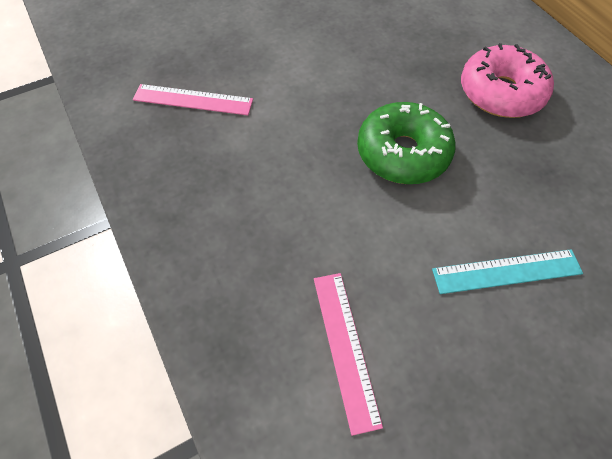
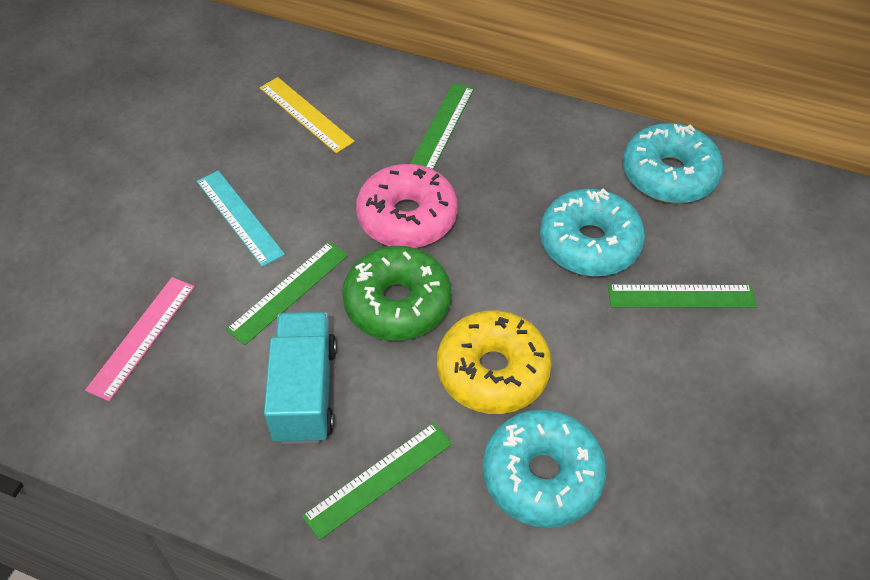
green ruler: none = 0 -> [226,242,348,345] [302,423,452,540] [410,83,474,170] [608,284,757,308] = 4
pink ruler: [133,84,253,115] [314,273,383,436] = 2 -> [85,277,195,401] = 1
turquoise donut: none = 0 -> [482,410,607,528] [540,189,645,276] [623,123,723,203] = 3
turquoise truck: none = 0 -> [264,312,337,444] = 1
yellow donut: none = 0 -> [437,310,552,414] = 1
yellow ruler: none = 0 -> [260,77,355,153] = 1

